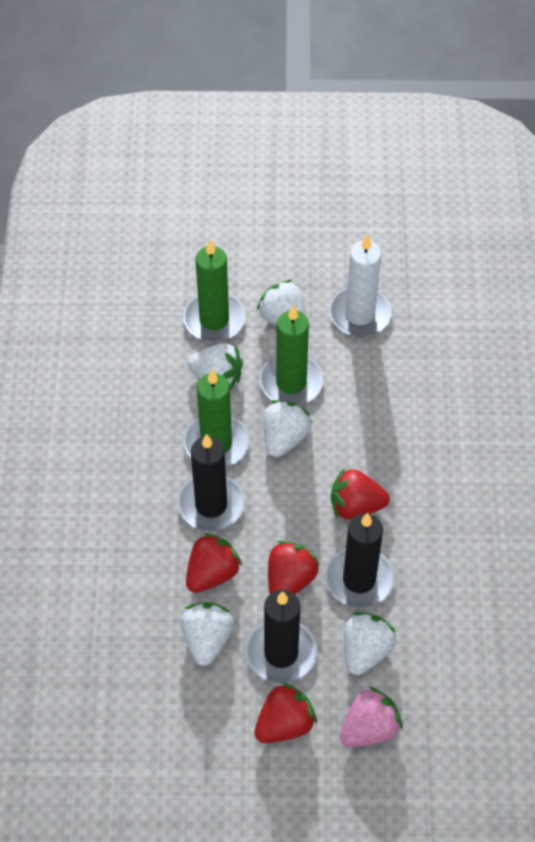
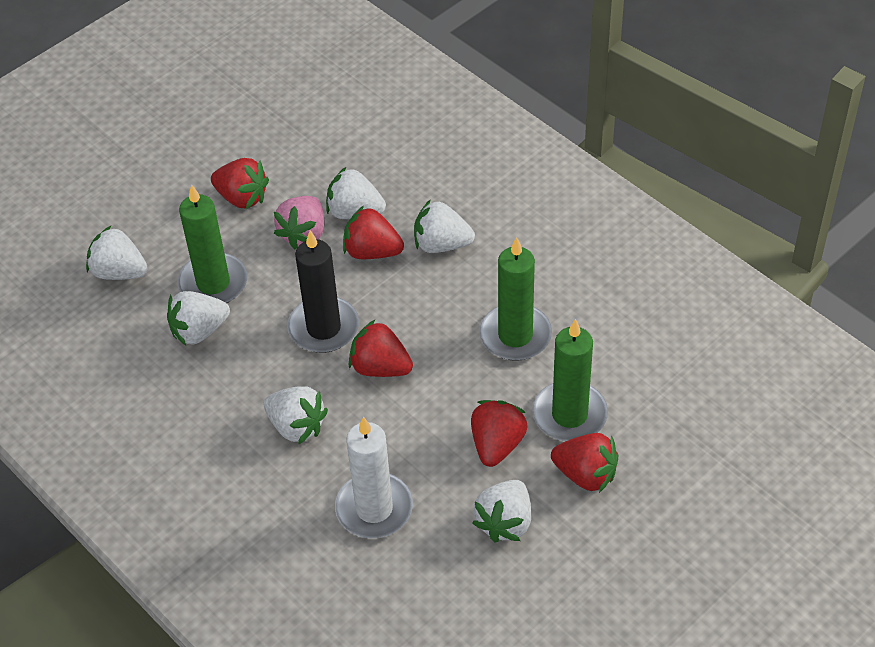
black candle: [178,434,245,532] [246,590,317,684] [325,513,394,608] = 3 -> [287,230,359,353] = 1
red strawberry: [186,533,242,593] [254,682,317,743] [268,541,320,594] [331,467,390,520] = 4 -> [211,158,269,209] [343,206,404,259] [349,320,413,377] [471,400,528,467] [551,433,618,493] = 5
white strawberry: [181,602,234,666] [187,343,243,390] [257,280,306,326] [264,400,312,458] [344,612,397,676] = 5 -> [86,226,148,280] [167,291,230,346] [264,386,328,445] [326,167,386,219] [414,199,475,253] [472,480,531,543] = 6

